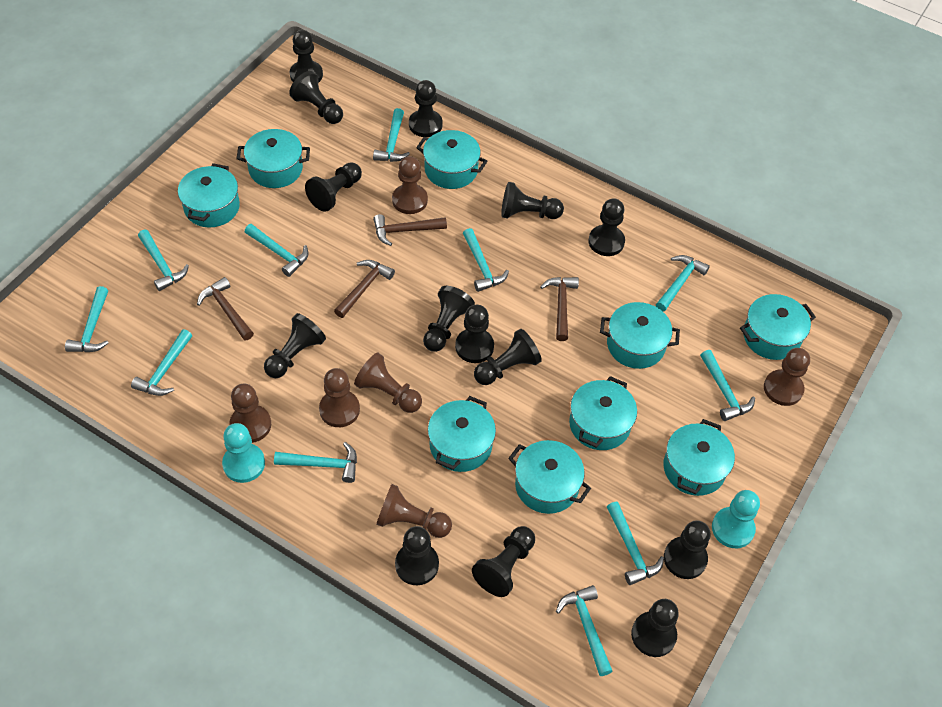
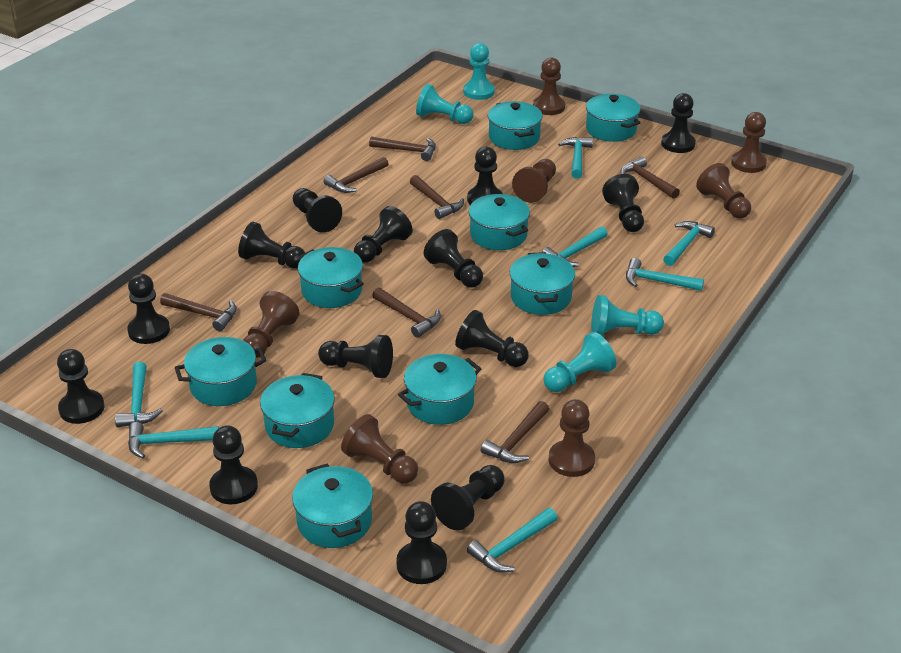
brown hammer: [197,277,254,340] [334,260,395,318] [373,214,447,246] [540,277,579,341] = 4 -> [160,293,237,331] [323,157,389,193] [369,136,436,161] [372,288,441,338] [410,175,464,219] [481,401,549,463] [621,157,680,199] = 7
brown pawn: [229,383,271,443] [319,368,360,427] [354,352,422,413] [376,484,452,538] [392,156,428,214] [764,348,810,406] = 6 -> [243,291,299,358] [341,414,418,483] [512,159,556,203] [533,58,565,115] [549,399,595,477] [696,163,751,218] [731,112,767,173] = 7
turquoise hammer: [65,286,108,352] [131,329,192,396] [138,230,189,291] [245,224,309,277] [274,442,357,483] [373,108,410,162] [463,228,509,292] [556,585,613,676] [607,502,664,585] [656,255,710,312] [700,350,755,421] = 11 -> [115,362,163,428] [128,422,219,458] [467,508,557,573] [542,227,608,267] [558,137,593,179] [626,258,704,291] [663,221,715,266] = 7
turquoise pawn: [222,423,265,483] [712,490,760,548] = 2 -> [416,84,474,124] [463,43,495,100] [543,332,616,392] [591,295,664,336] = 4

